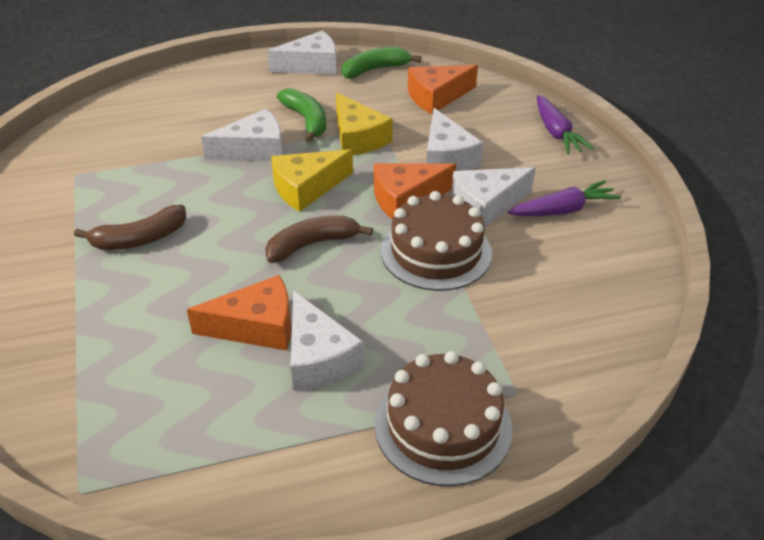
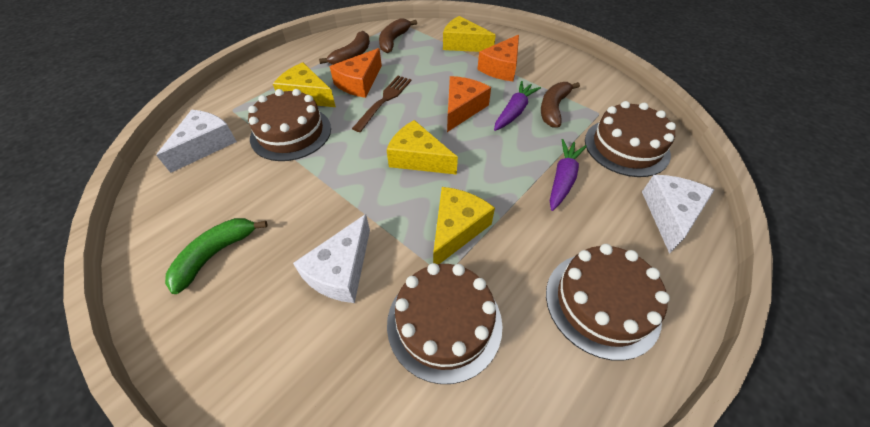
brown banana: [74,205,186,250] [265,215,373,263] = 2 -> [319,31,370,65] [379,18,417,53] [541,82,580,128] = 3
brown cake: [375,351,513,486] [381,191,492,291] = 2 -> [248,89,331,161] [387,263,503,384] [546,244,670,361] [585,101,676,177] = 4
brown fork: none = 0 -> [352,76,412,132] = 1
green banana: [277,88,326,143] [342,47,421,79] = 2 -> [165,218,268,294] = 1
white cheese: [201,109,283,161] [267,31,337,75] [291,291,364,391] [426,108,483,171] [451,167,536,227] = 5 -> [156,110,237,173] [293,214,370,303] [642,175,714,254] = 3
yellow cheese: [271,149,353,212] [336,92,393,155] = 2 -> [273,62,336,107] [386,120,458,175] [433,187,495,264] [443,16,496,52] = 4

